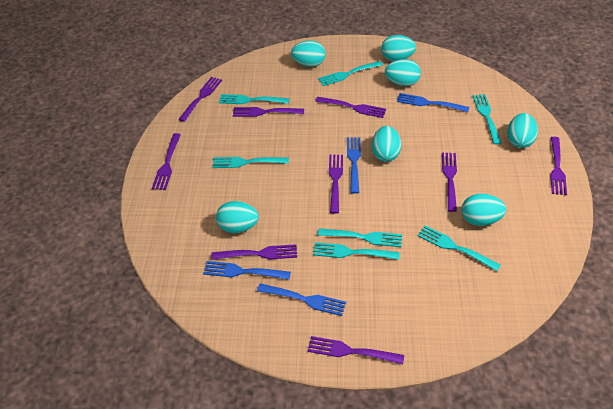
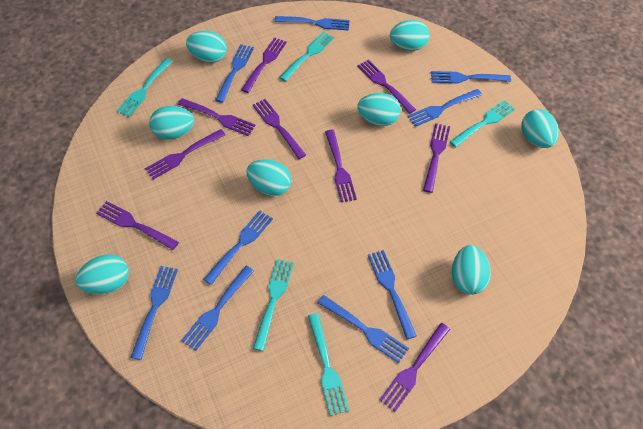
blue fork: [203,261,291,280] [257,283,346,316] [347,137,361,194] [397,93,469,112] = 4 -> [130,266,178,360] [181,266,254,350] [203,211,273,285] [215,44,254,103] [274,16,350,30] [318,295,409,363] [368,250,417,339] [407,89,482,127] [431,71,511,83] = 9
turquoise egg: [216,201,259,233] [291,40,325,67] [372,126,401,162] [381,35,416,61] [385,59,421,86] [462,194,506,226] [507,113,538,148] = 7 -> [75,254,129,294] [149,106,194,140] [186,31,227,63] [247,159,291,196] [358,93,401,126] [390,20,430,51] [452,245,491,295] [521,109,559,148] = 8
turquoise fork: [212,157,289,168] [219,94,289,104] [313,242,400,260] [318,61,383,86] [318,228,402,247] [418,225,501,271] [472,94,501,145] = 7 -> [117,58,173,117] [253,259,294,351] [279,32,334,82] [308,313,349,416] [450,100,515,147] = 5

